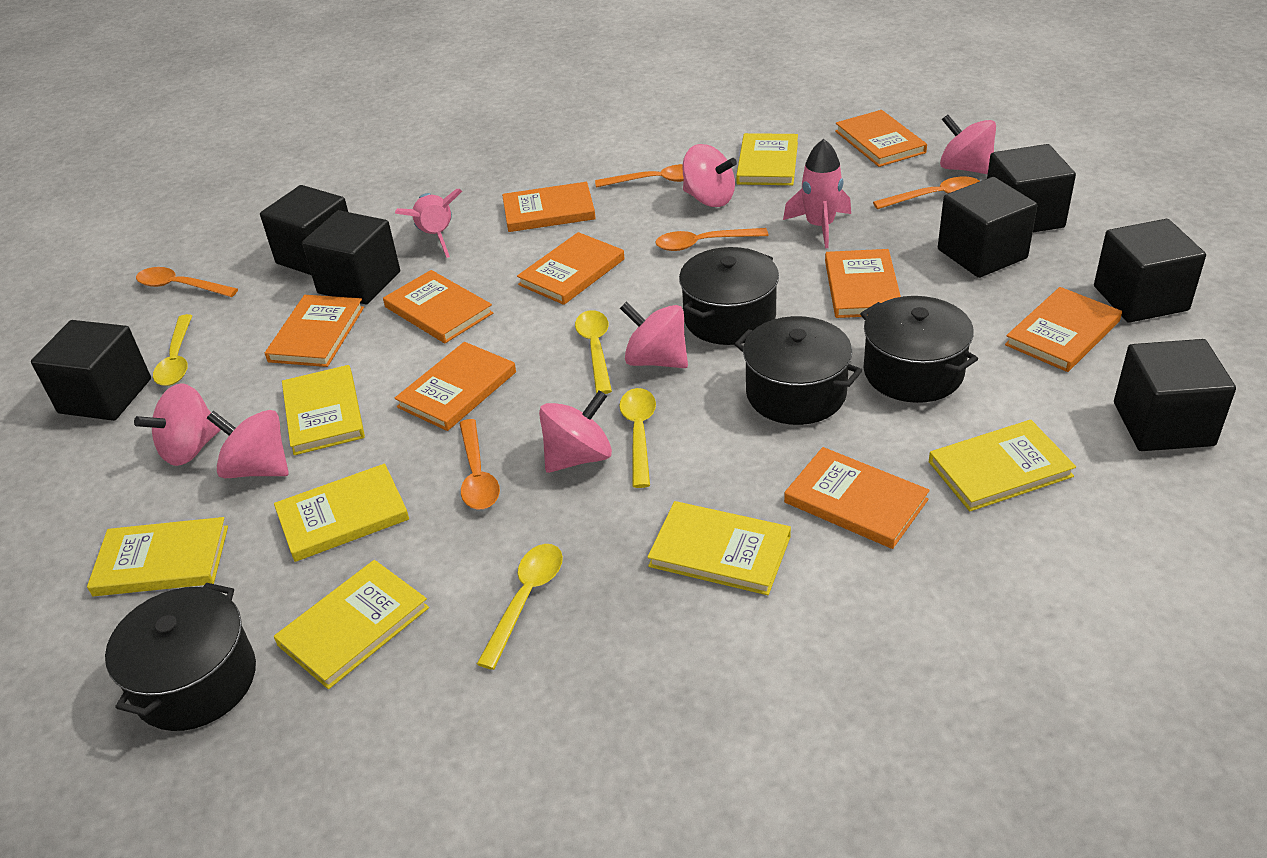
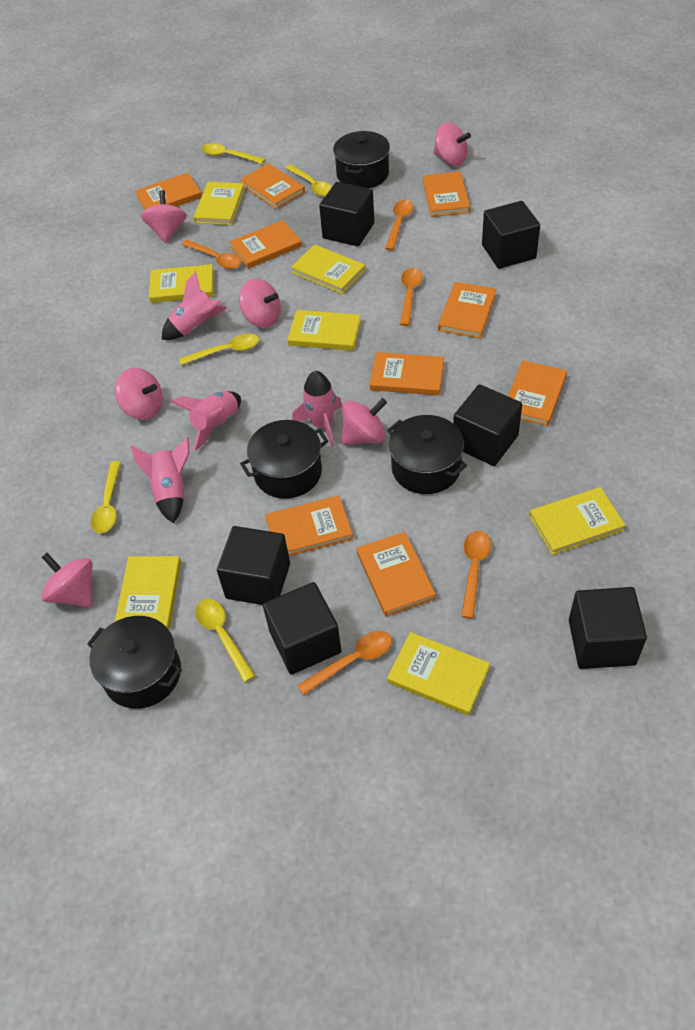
black cube: [31,320,151,421] [260,185,348,275] [302,210,400,304] [938,177,1037,278] [987,144,1076,232] [1094,219,1206,323] [1114,339,1236,451] = 7 -> [217,526,290,605] [263,582,341,675] [319,182,374,246] [453,384,522,466] [482,201,540,269] [569,587,647,669] = 6
pink rocket: [395,189,462,258] [783,139,851,248] = 2 -> [130,437,189,523] [162,271,227,340] [170,391,241,451] [292,371,342,447] = 4
yellow spoon: [153,314,192,386] [477,544,563,670] [575,310,612,394] [619,388,656,488] = 4 -> [91,461,121,533] [179,333,259,365] [195,599,255,682] [201,143,265,164] [286,164,332,197] = 5

